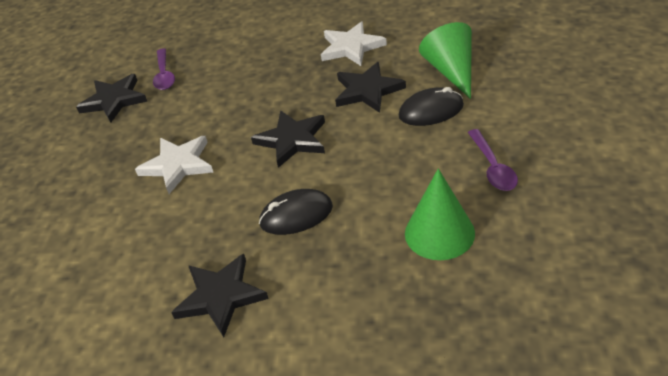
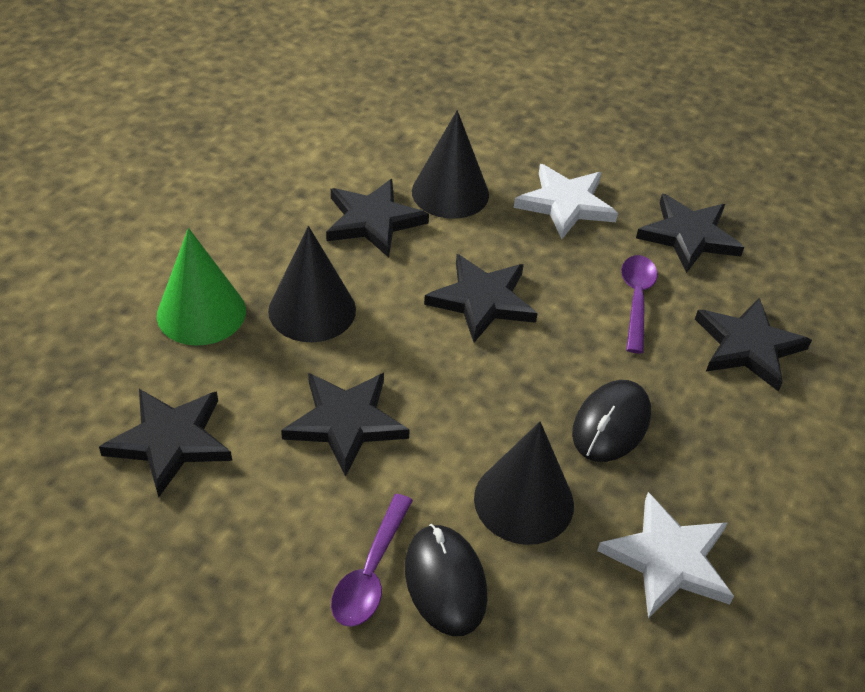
black cone: none = 0 -> [268,226,356,342] [412,110,489,219] [474,422,574,545] = 3
black star: [76,74,148,123] [171,254,269,337] [251,110,325,168] [335,62,406,113] = 4 -> [99,389,232,497] [281,373,410,477] [326,179,429,258] [424,254,538,342] [636,194,744,273] [695,298,812,392] = 6
green cone: [405,168,475,260] [419,22,472,99] = 2 -> [157,228,246,346] = 1

